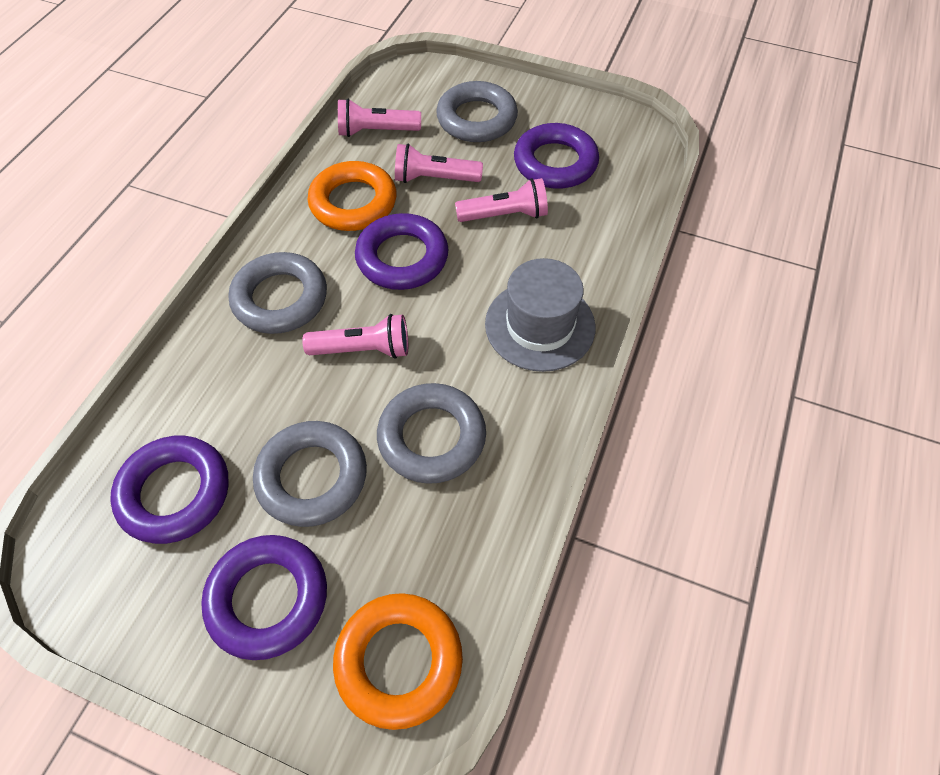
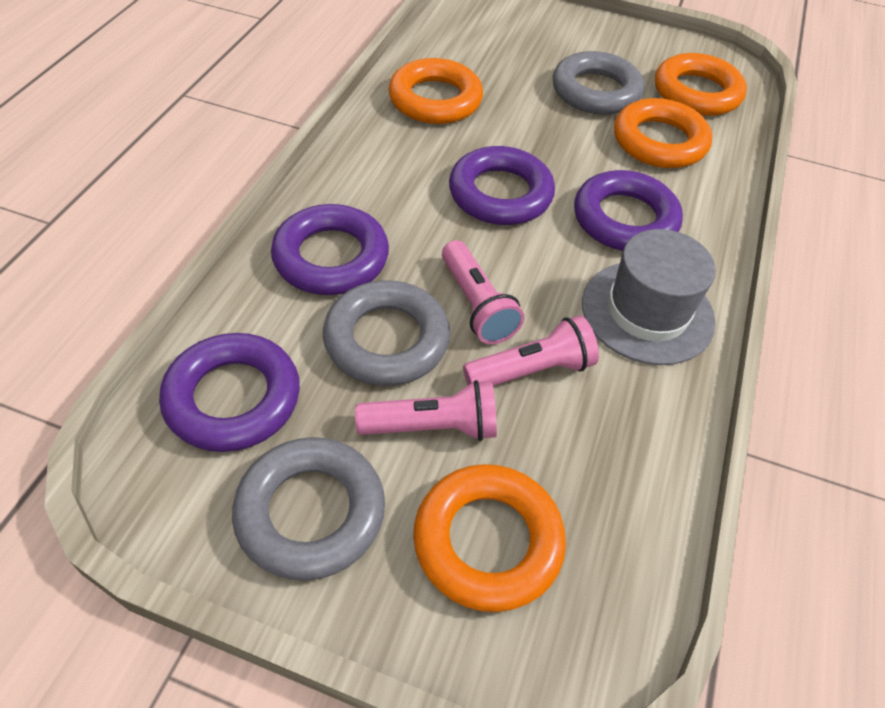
grey ring: [229,252,327,334] [253,421,367,527] [377,383,486,484] [436,81,518,142] = 4 -> [232,437,385,581] [323,280,450,386] [553,51,644,115] = 3
orange ring: [308,161,396,231] [333,593,463,730] = 2 -> [389,58,483,124] [413,464,566,612] [614,98,712,168] [655,53,747,116] = 4
pink flashlight: [302,314,408,359] [338,98,421,137] [395,144,483,183] [455,178,548,222] = 4 -> [355,380,497,441] [442,240,524,344] [463,315,599,386] = 3

